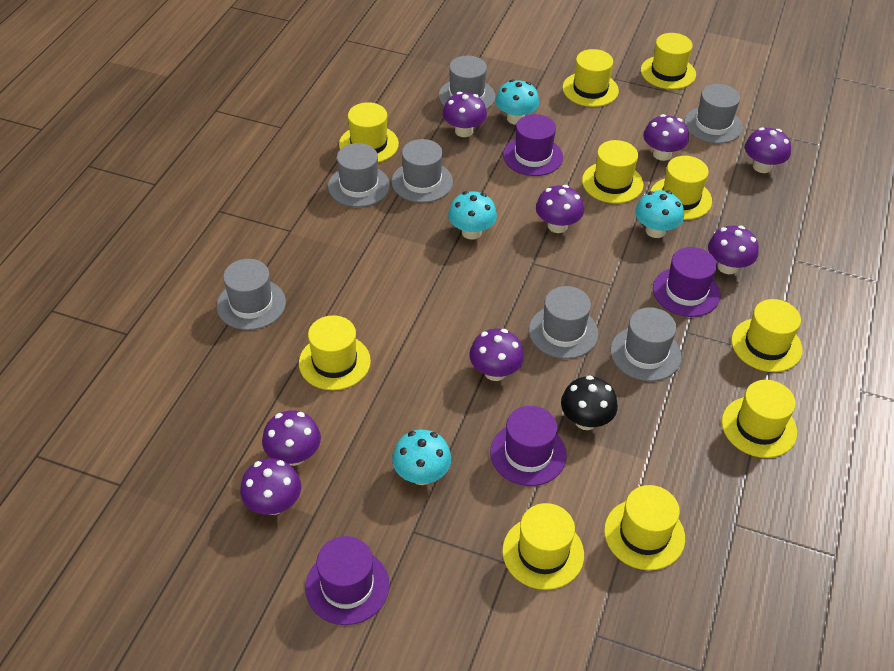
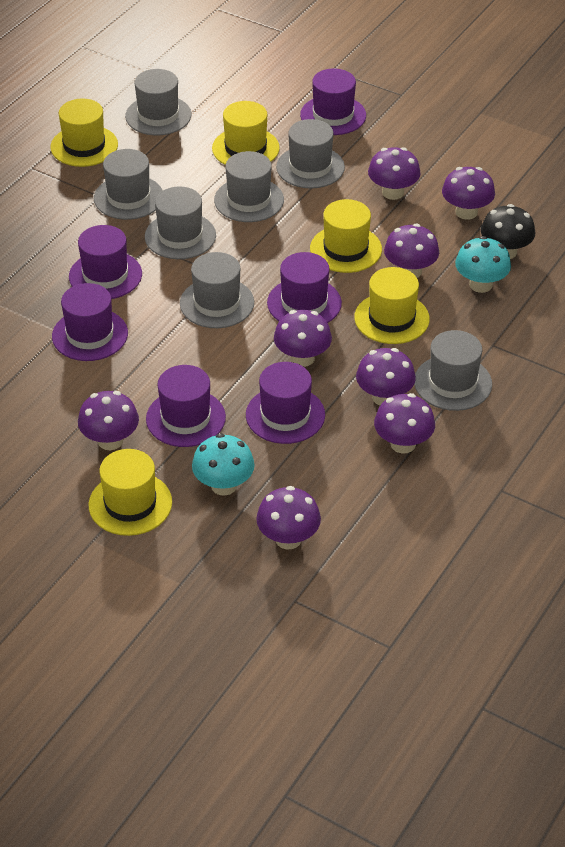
purple hat: [305,536,390,625] [490,406,567,486] [503,114,563,176] [653,247,720,317] = 4 -> [52,283,128,361] [69,225,142,299] [146,365,226,447] [246,362,325,444] [267,252,342,323] [300,68,366,135] = 6
turquoise mushroom: [392,430,451,485] [448,191,497,240] [495,80,539,125] [635,190,684,238] = 4 -> [192,433,255,496] [455,236,511,293] = 2
yellow hat: [299,315,371,390] [339,102,399,163] [502,503,584,590] [562,49,619,107] [582,140,644,204] [604,485,685,570] [641,33,696,89] [650,156,712,220] [722,380,797,458] [731,299,803,372] = 10 -> [50,98,118,167] [88,449,172,536] [212,101,280,165] [310,199,382,273] [354,267,430,344] = 5

